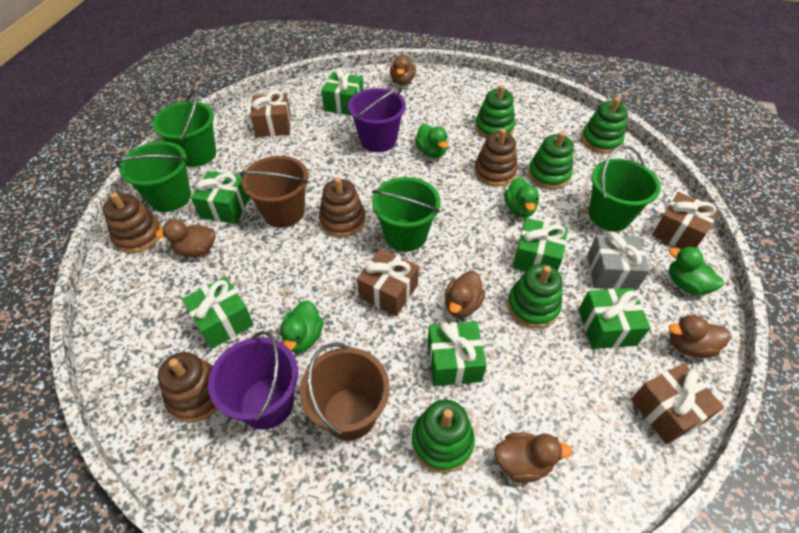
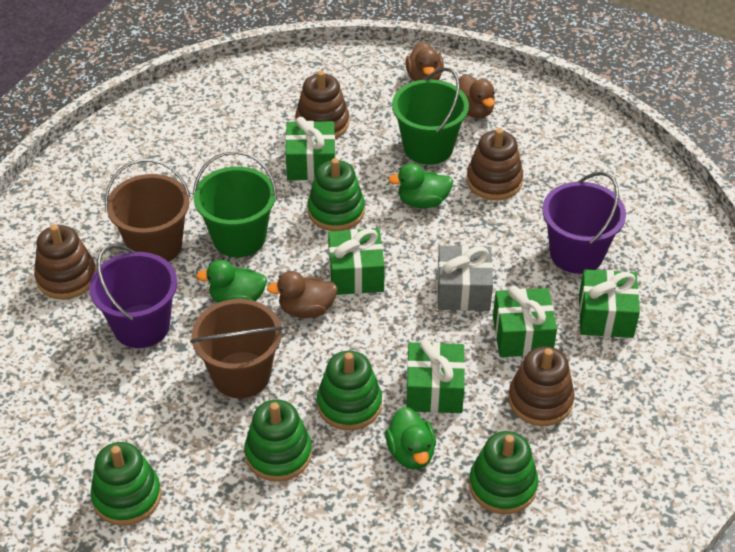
brown duck: [155,219,216,257] [390,55,416,85] [445,271,485,318] [494,433,572,483] [669,315,731,358] = 5 -> [267,271,338,318] [406,41,444,81] [456,74,495,118] = 3
brown gift: [250,91,291,137] [357,248,419,316] [631,363,724,444] [652,192,719,249] = 4 -> none = 0
green bucket: [116,141,191,212] [152,90,216,167] [372,177,441,252] [589,145,661,231] = 4 -> [193,151,277,257] [392,68,469,165] = 2
green duck: [280,300,323,353] [415,124,448,158] [504,177,539,217] [669,246,724,295] = 4 -> [196,260,267,303] [385,407,436,469] [388,163,453,208] = 3
green gift: [182,276,254,349] [191,171,250,224] [321,68,364,116] [427,321,487,386] [513,218,568,271] [579,288,651,349] = 6 -> [285,117,336,180] [328,228,385,295] [406,339,465,413] [493,286,557,357] [579,269,640,338] = 5

